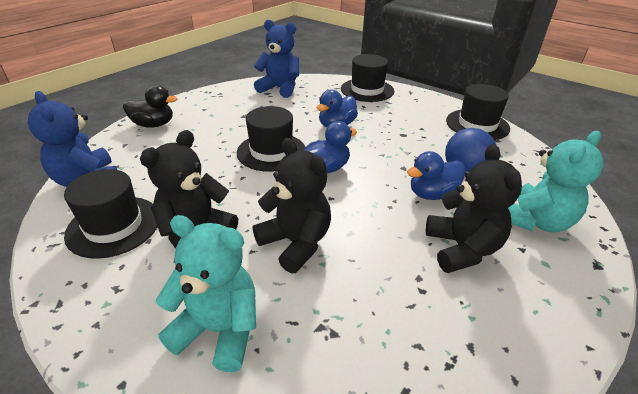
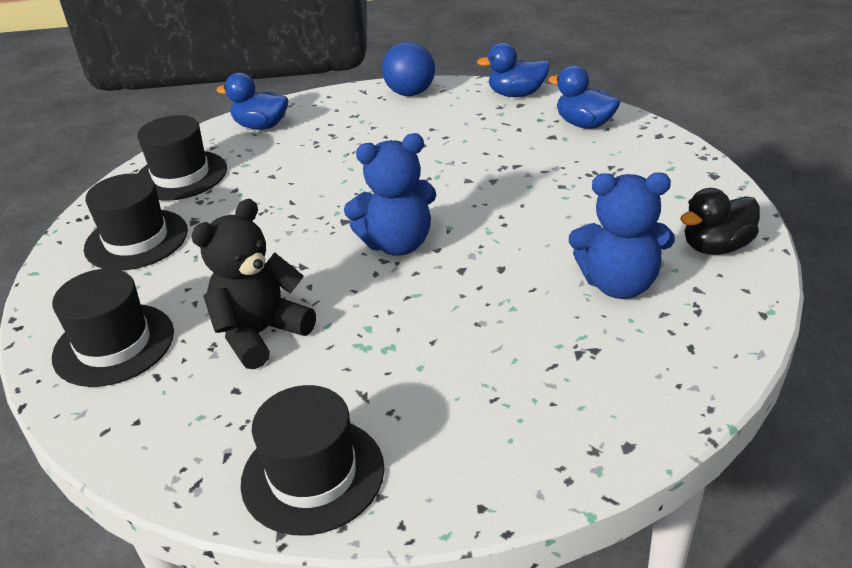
black teddy bear: [140,130,238,249] [253,138,331,273] [426,144,522,273] = 3 -> [191,199,316,369] = 1
turquoise teddy bear: [156,215,256,372] [508,131,604,232] = 2 -> none = 0

